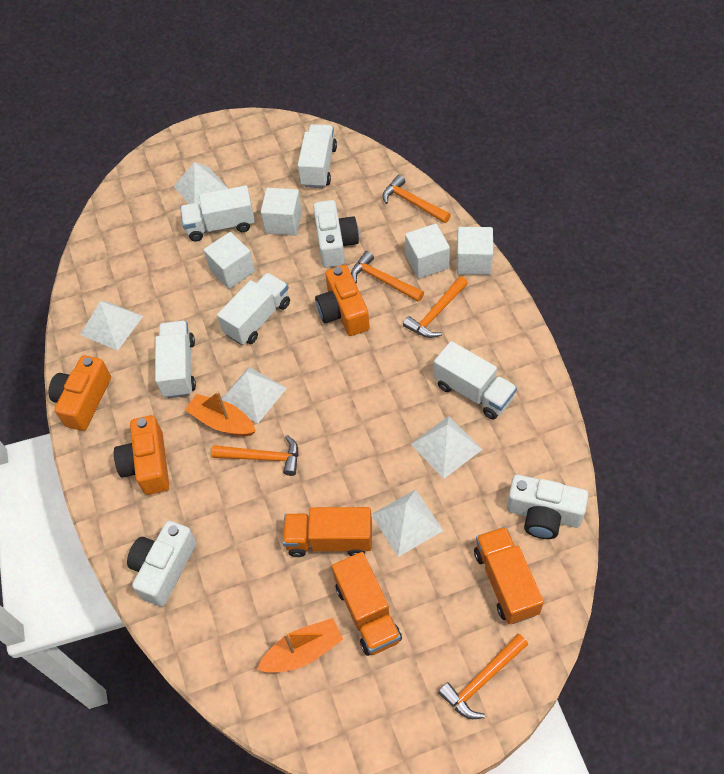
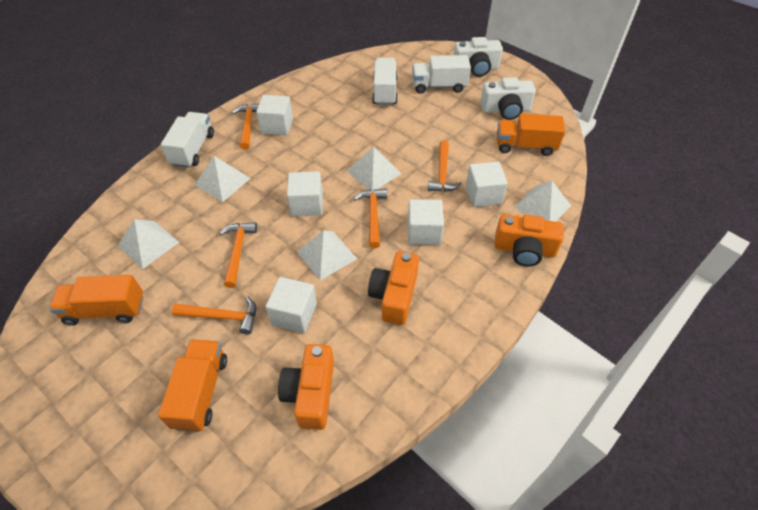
orange boat: [185,391,256,436] [257,618,343,673] = 2 -> none = 0
white camera: [127,521,197,607] [313,200,359,268] [507,475,589,539] = 3 -> [454,37,503,77] [480,77,536,120] = 2
white cube: [204,232,255,289] [261,188,302,235] [405,224,450,279] [457,227,493,275] = 4 -> [256,95,293,135] [266,277,317,333] [287,172,323,216] [408,199,444,245] [466,162,508,207] = 5
white truck: [155,321,196,398] [180,185,255,241] [217,273,290,345] [298,124,337,188] [434,341,517,420] = 5 -> [161,112,214,168] [372,58,398,105] [412,55,471,94] = 3

